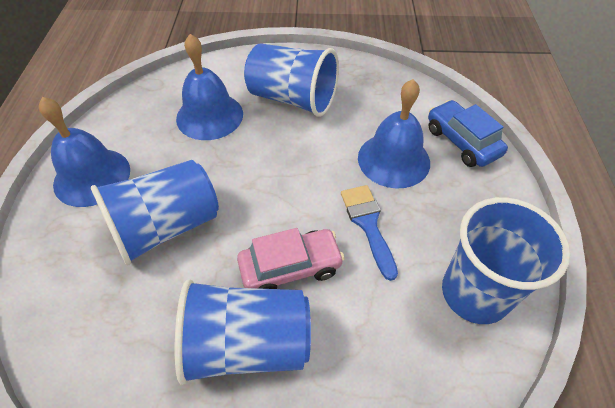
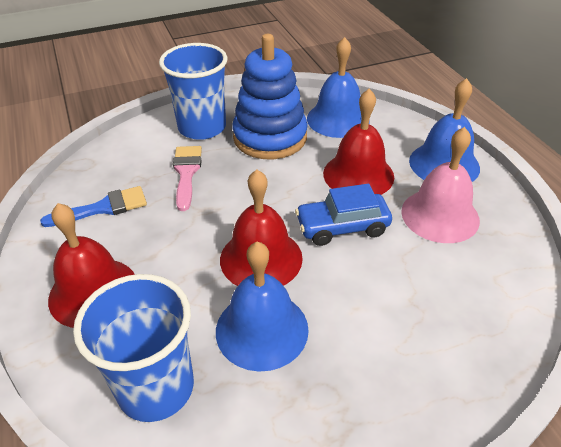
blue cup: [91,160,219,265] [175,279,311,385] [244,43,339,117] [442,197,570,324] = 4 -> [73,274,194,422] [159,43,228,140] = 2
blue stacking toy: none = 0 -> [232,34,308,159] = 1
pink bell: none = 0 -> [401,127,480,243] = 1
pink brush: none = 0 -> [173,146,202,211] = 1
pink car: [237,228,345,289] = 1 -> none = 0
red bell: none = 0 -> [48,203,135,328] [220,170,303,286] [323,89,394,195] = 3

